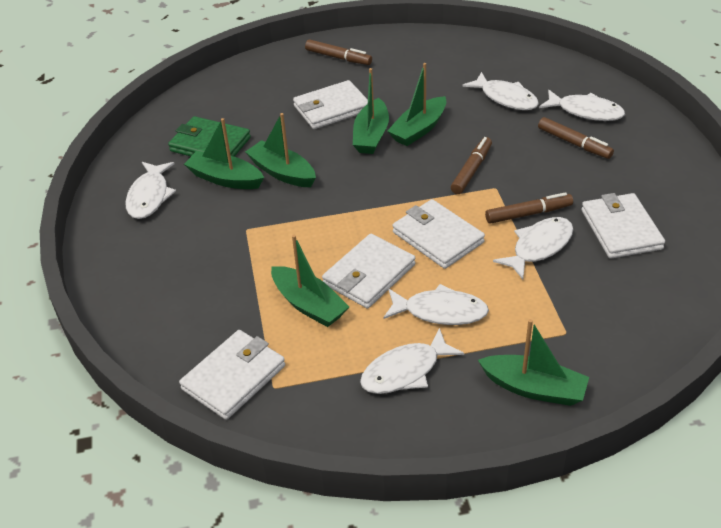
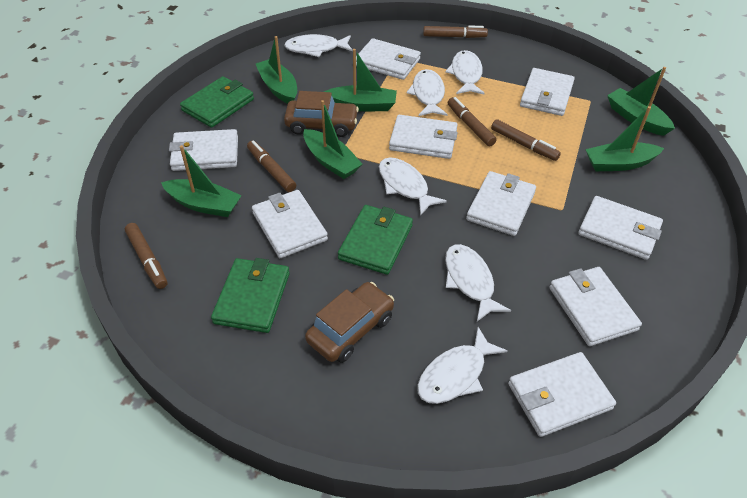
brown car: none = 0 -> [284,91,359,137] [305,282,394,363] = 2
brown marker: [305,39,372,65] [451,137,492,194] [485,192,573,224] [538,117,614,159] = 4 -> [125,223,167,289] [247,141,296,192] [423,25,488,38] [448,97,497,146] [491,119,561,161] = 5
green wallet: [168,116,251,157] = 1 -> [180,76,254,128] [211,258,290,333] [338,205,413,275] = 3
white wallet: [179,330,285,420] [293,80,368,129] [322,234,415,309] [393,199,485,269] [581,193,665,259] = 5 -> [169,129,238,171] [252,190,328,258] [356,38,421,80] [389,115,458,159] [466,171,536,236] [508,352,616,437] [520,68,575,116] [550,267,642,346] [578,196,663,260] = 9

